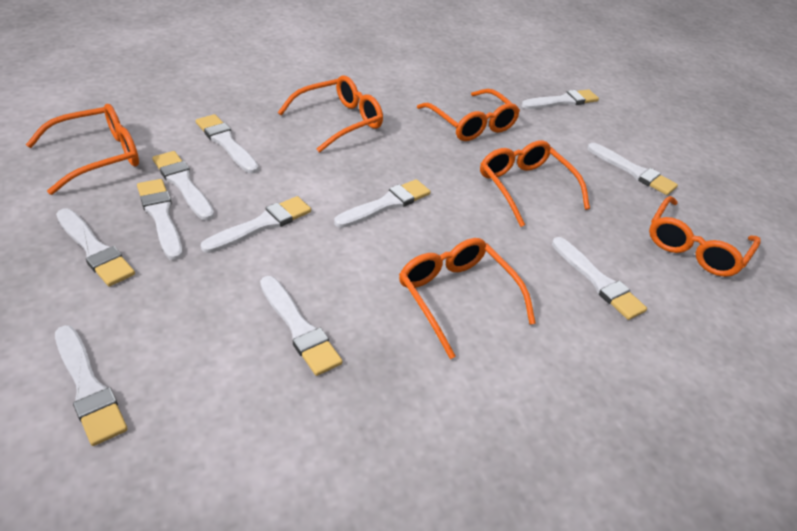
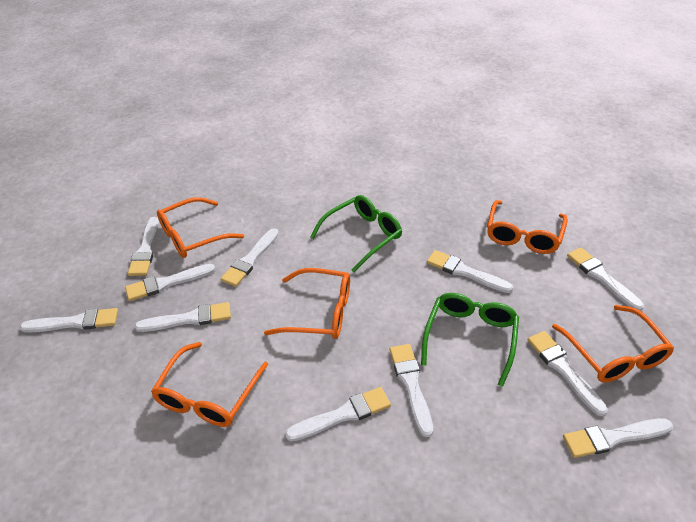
green glasses: none = 0 -> [310,195,402,272] [421,293,519,387] = 2
orange glasses: [26,104,139,195] [278,75,383,153] [399,238,536,359] [417,89,520,141] [480,140,590,227] [649,196,761,277] = 6 -> [151,342,268,427] [157,197,244,258] [264,268,350,339] [487,200,568,254] [552,305,674,383] = 5

